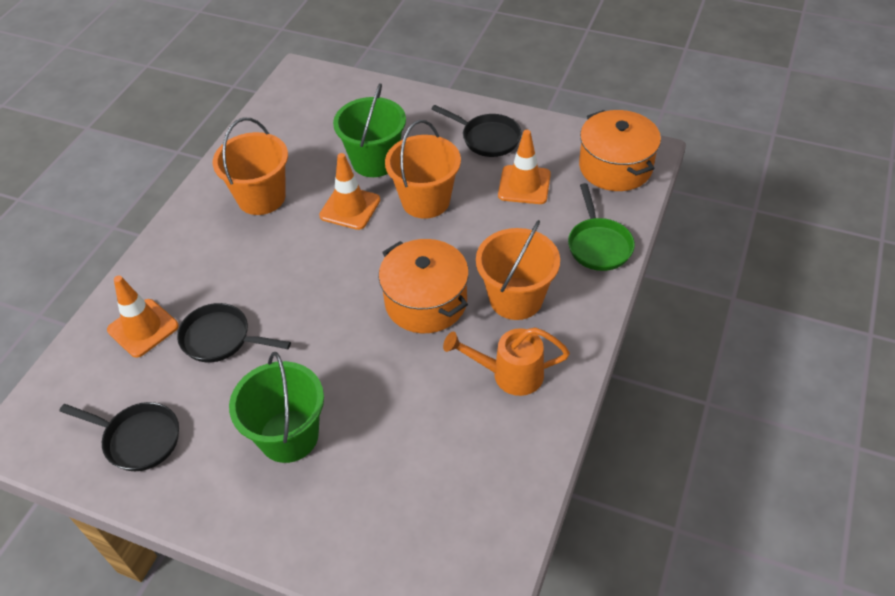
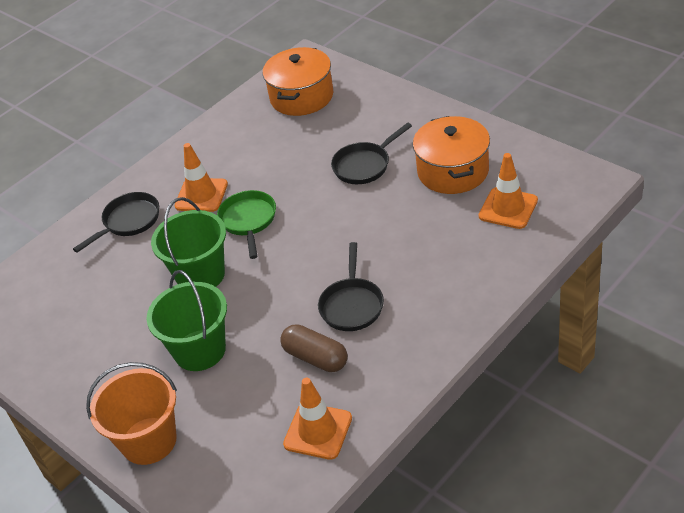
brown capsule: none = 0 -> [280,324,348,372] = 1
orange bucket: [213,118,288,215] [385,120,461,219] [476,220,560,320] = 3 -> [86,362,177,465] = 1
orange watering can: [443,327,570,396] = 1 -> none = 0

